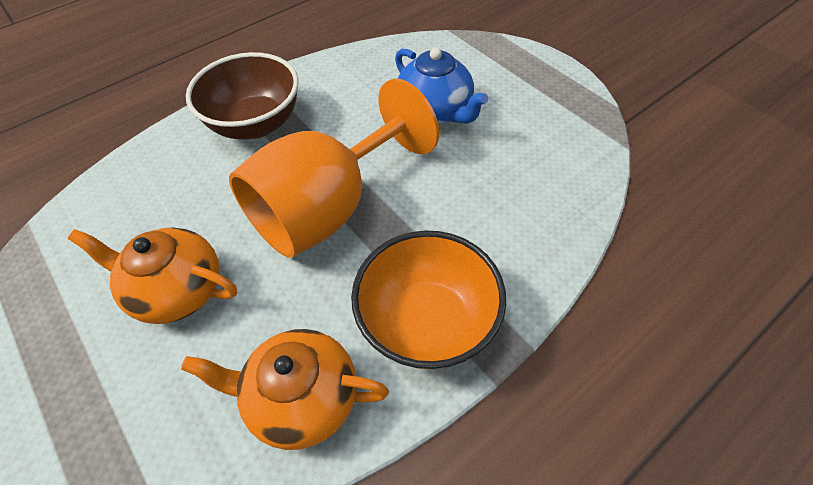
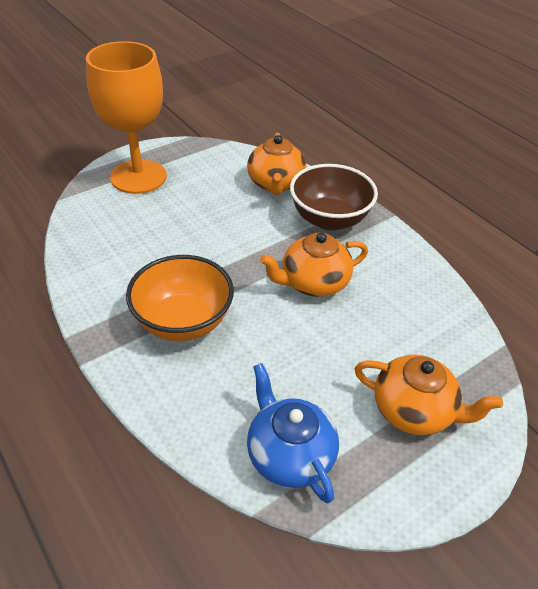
orange teapot: [68,227,237,324] [181,329,389,450] = 2 -> [247,133,306,195] [260,232,368,297] [355,355,503,435] = 3

